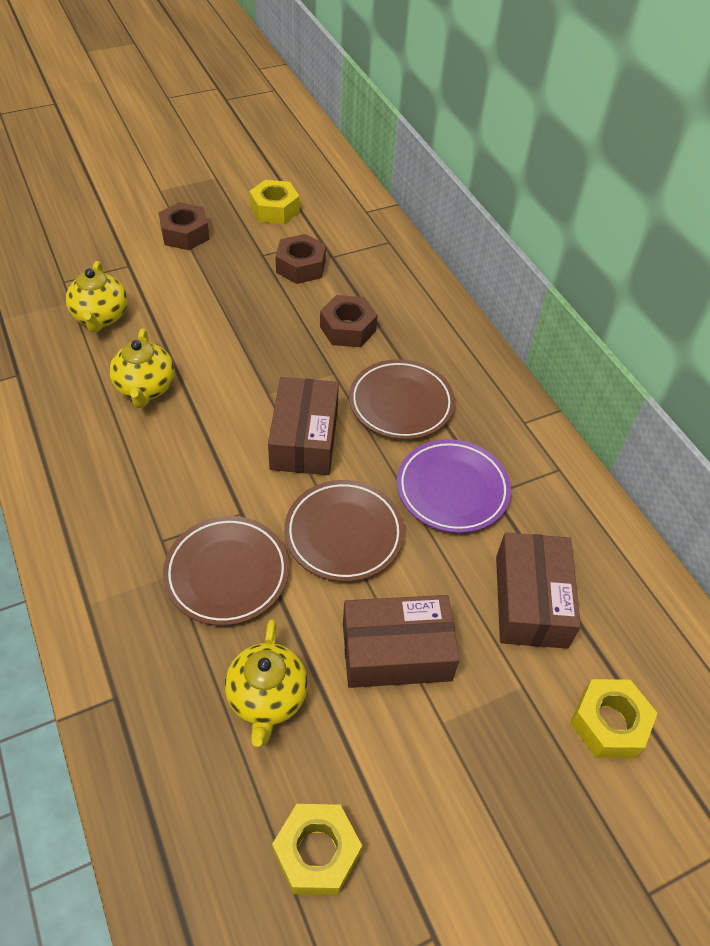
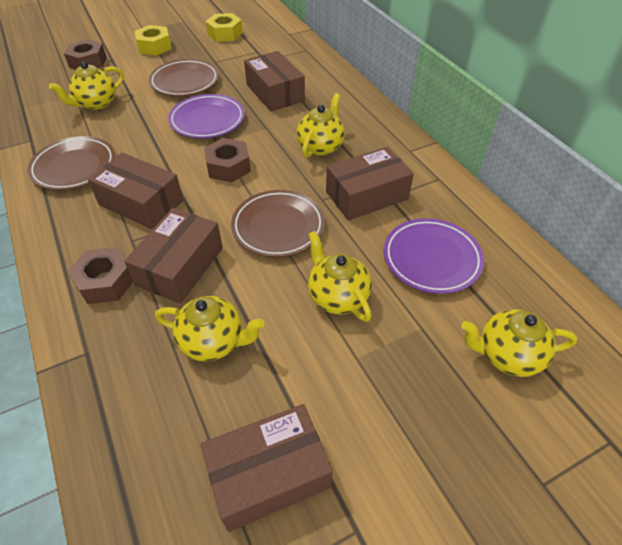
brown box: [268,377,339,475] [343,595,460,688] [496,533,581,649] = 3 -> [88,153,183,229] [124,208,223,304] [201,404,333,532] [244,51,305,112] [326,147,414,221] = 5
purple plate: [397,439,511,533] = 1 -> [168,94,245,138] [384,218,484,294] = 2
yellow nut: [249,180,300,224] [272,804,362,895] [570,679,657,758] = 3 -> [135,25,172,56] [205,13,243,42] = 2
yellow teapot: [66,261,128,332] [109,328,175,408] [225,619,308,747] = 3 -> [49,62,124,110] [155,296,265,361] [297,93,345,157] [308,231,372,322] [461,309,577,377] = 5

